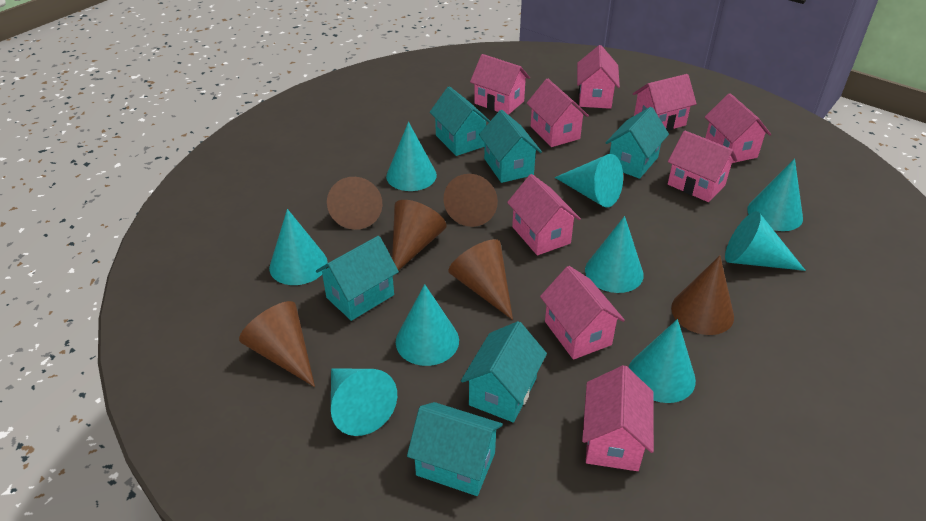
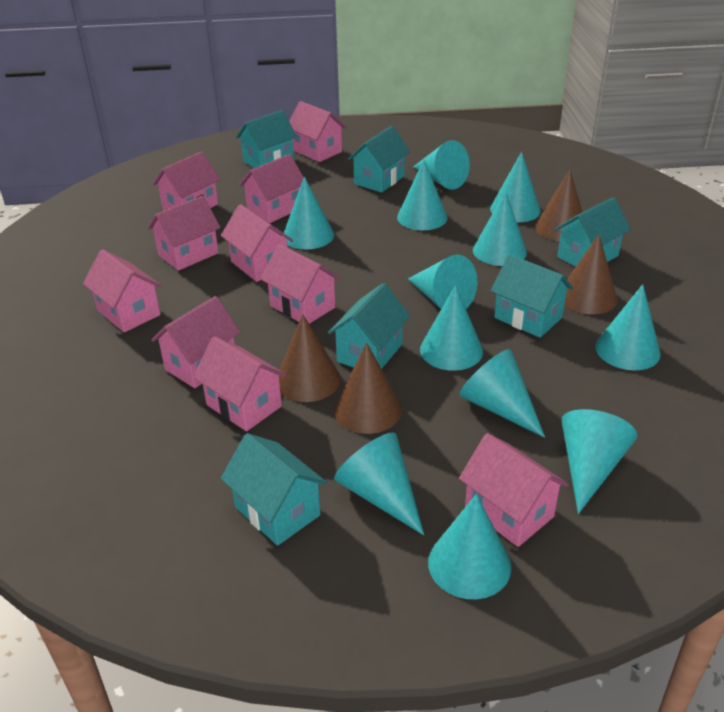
brown cone: [239,301,315,387] [327,177,382,230] [392,200,446,271] [443,174,498,227] [448,239,513,320] [671,256,734,335] = 6 -> [278,314,341,402] [334,343,402,434] [535,169,582,242] [564,234,618,314] = 4
pink house: [470,54,530,115] [507,174,581,255] [527,78,589,147] [540,266,625,360] [577,45,620,109] [582,365,654,471] [633,74,697,131] [668,130,737,202] [705,93,771,163] = 9 -> [83,249,162,332] [148,196,221,271] [152,296,240,388] [153,151,220,210] [193,336,287,431] [221,204,293,282] [239,154,304,223] [261,244,341,324] [289,101,346,162] [459,433,569,547] = 10
turquoise cone: [269,209,328,285] [331,368,397,436] [386,122,437,191] [396,284,459,366] [555,154,623,208] [585,216,644,293] [629,319,696,403] [725,211,806,271] [747,159,803,231] = 9 -> [284,177,334,249] [334,433,424,535] [397,160,448,230] [408,255,477,309] [413,140,470,190] [420,285,483,371] [428,494,511,599] [459,349,545,438] [473,191,527,266] [490,152,541,222] [562,409,638,514] [595,284,661,370] = 12

